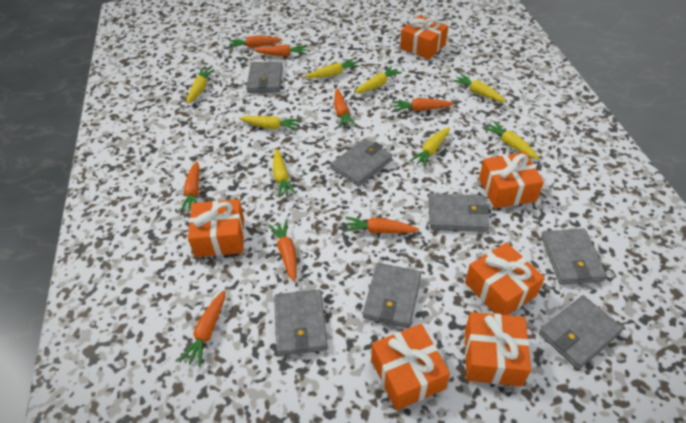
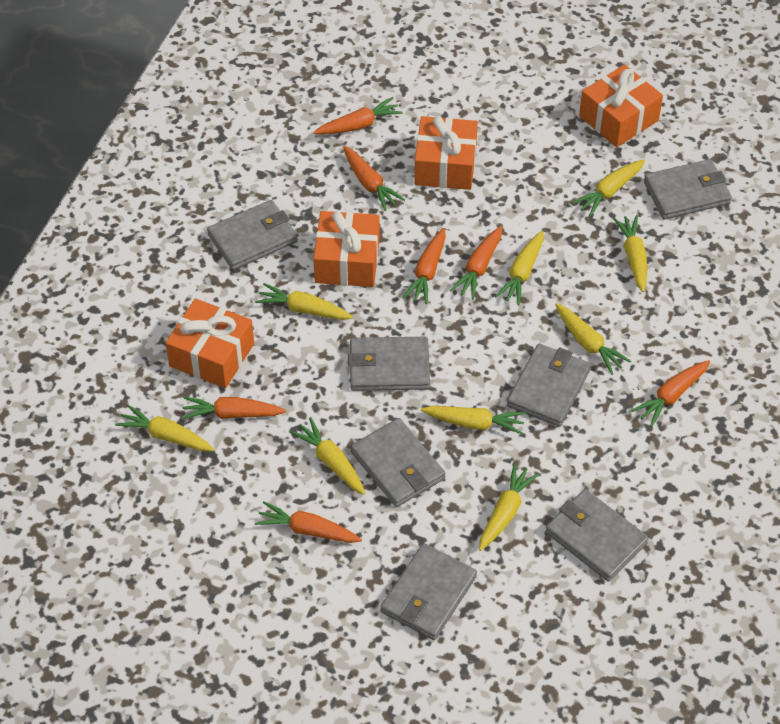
orange carrot: [179,290,225,367] [180,161,199,212] [229,36,282,48] [253,45,307,56] [268,220,297,282] [334,89,356,128] [344,217,419,233] [392,98,454,112] = 8 -> [182,397,286,419] [255,501,362,543] [314,97,403,135] [343,146,405,211] [402,228,446,304] [450,226,502,299] [631,360,710,427] = 7
orange gift: [188,199,244,257] [371,324,450,410] [400,16,448,60] [465,242,545,315] [465,312,531,386] [479,152,544,208] = 6 -> [165,298,254,388] [313,211,380,287] [414,116,478,190] [579,64,663,147] = 4
yellow carrot: [187,68,215,104] [239,116,301,130] [273,149,296,198] [305,59,360,78] [355,66,402,93] [409,127,450,168] [452,74,506,102] [483,121,539,159] = 8 -> [115,404,214,451] [255,283,353,320] [289,417,365,495] [421,406,525,435] [479,463,539,551] [495,231,544,305] [555,303,631,375] [572,160,645,217] [613,215,647,292] = 9

